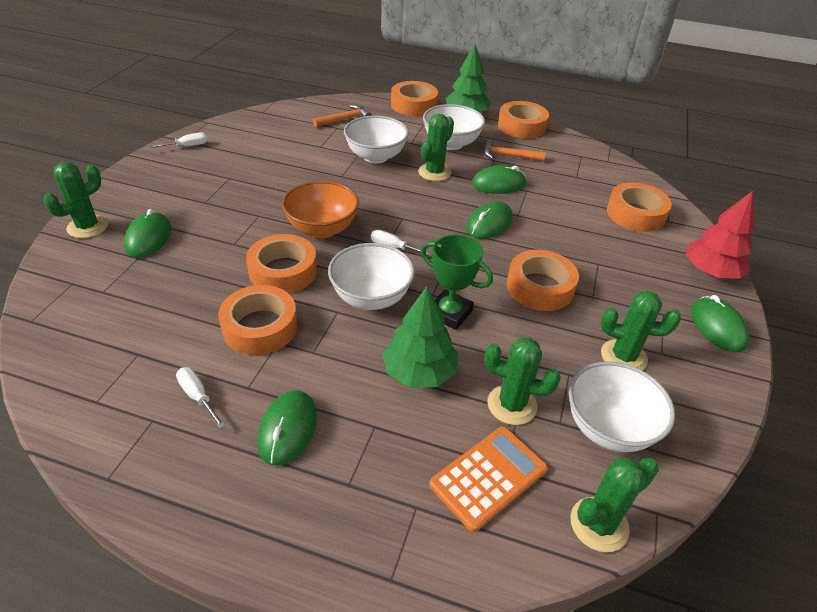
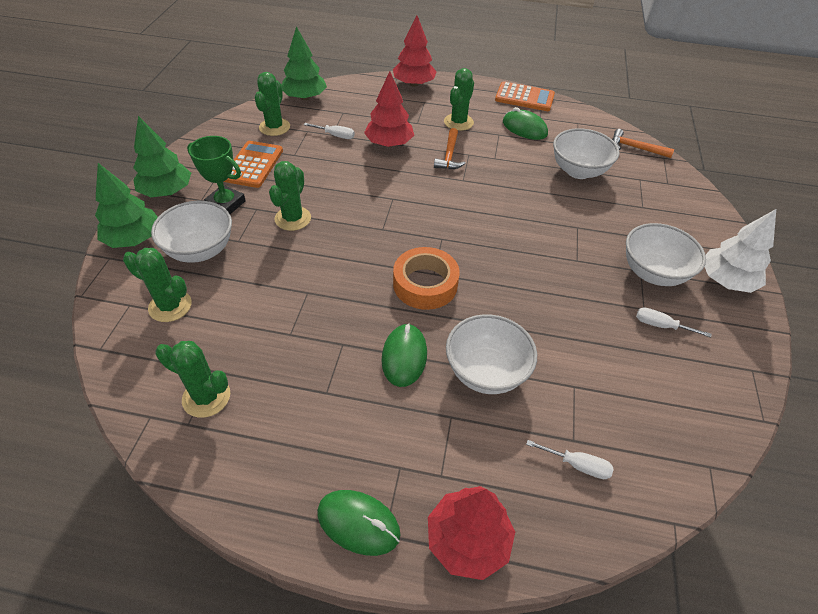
green mouse: [124,209,171,258] [257,390,317,466] [466,201,513,239] [472,165,526,194] [691,295,749,352] = 5 -> [317,490,401,556] [381,324,427,387] [503,107,548,140] = 3
green tree: [382,287,458,388] [446,44,491,112] = 2 -> [95,163,158,248] [133,116,191,197] [282,26,327,100] = 3
orange bowl: [282,181,359,238] = 1 -> none = 0
orange calculator: [429,426,548,532] = 1 -> [223,141,283,188] [495,81,555,111] = 2
orange tape: [218,285,298,355] [246,234,317,294] [391,81,438,116] [498,101,549,139] [507,250,579,311] [607,182,672,232] = 6 -> [393,247,460,310] = 1
red tree: [686,191,754,279] = 1 -> [364,71,414,147] [393,15,437,87] [428,486,515,580] = 3
white tree: none = 0 -> [704,209,776,293] = 1

